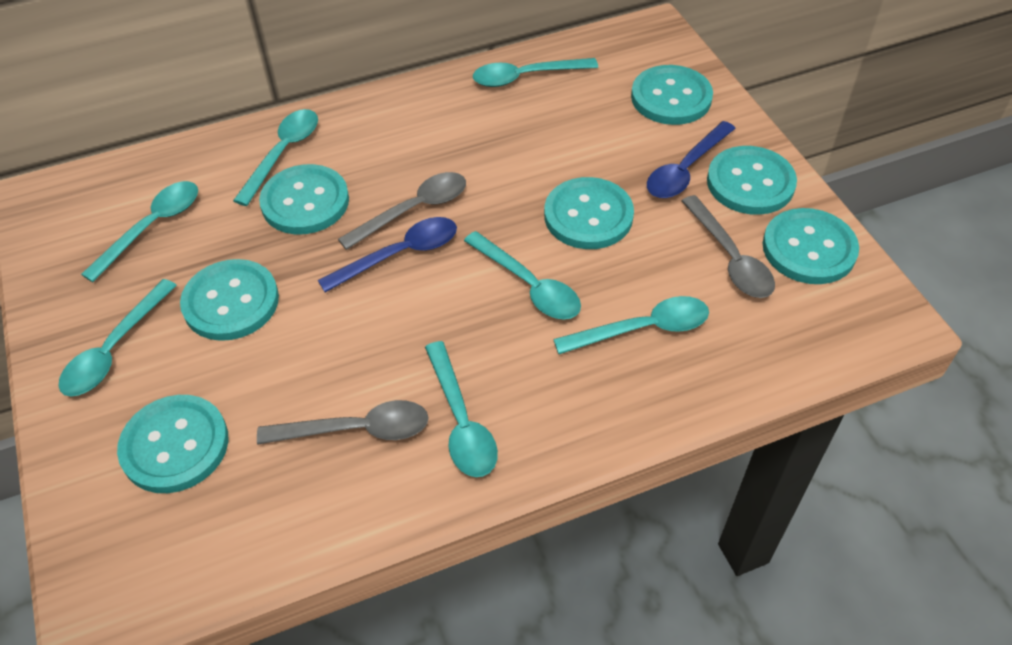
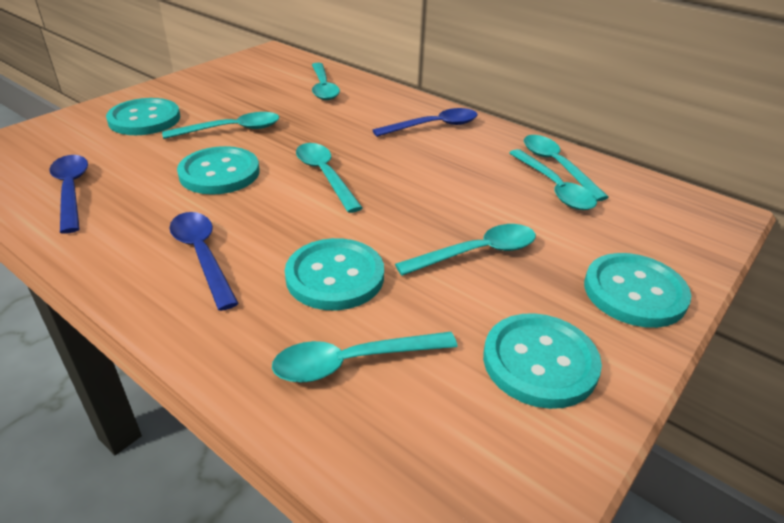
blue spoon: [318,217,457,292] [647,121,736,198] = 2 -> [49,155,88,234] [169,212,239,311] [373,108,478,137] = 3
grey spoon: [257,400,429,445] [338,172,466,250] [682,195,775,298] = 3 -> none = 0
turquoise button: [117,395,228,493] [180,259,279,341] [259,164,349,234] [544,177,634,249] [631,65,713,125] [707,146,797,215] [763,208,859,284] = 7 -> [106,98,180,135] [177,146,260,195] [285,238,384,310] [483,313,602,409] [584,253,691,328] = 5

